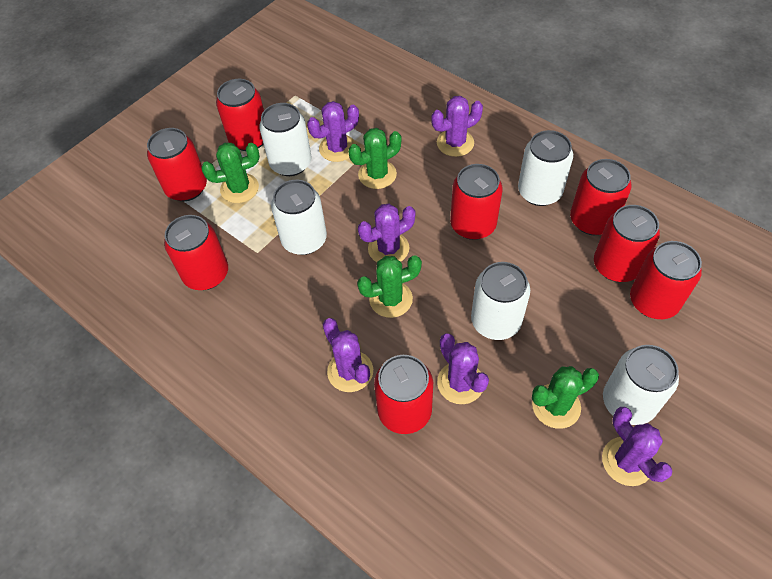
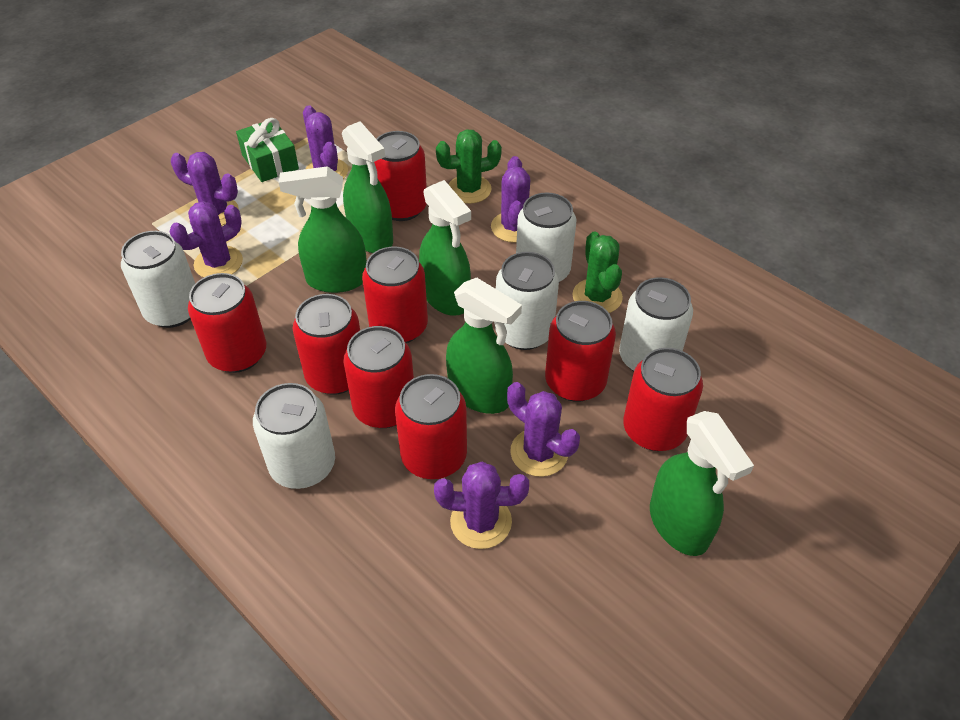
green cactus: [201,143,260,203] [348,128,401,189] [357,255,422,318] [532,366,599,429] = 4 -> [436,129,502,204] [572,232,623,313] = 2
green gift: none = 0 -> [236,118,299,182] = 1
green spray bottle: none = 0 -> [279,166,367,293] [342,121,393,253] [419,180,471,316] [446,278,522,414] [650,411,754,556] = 5

